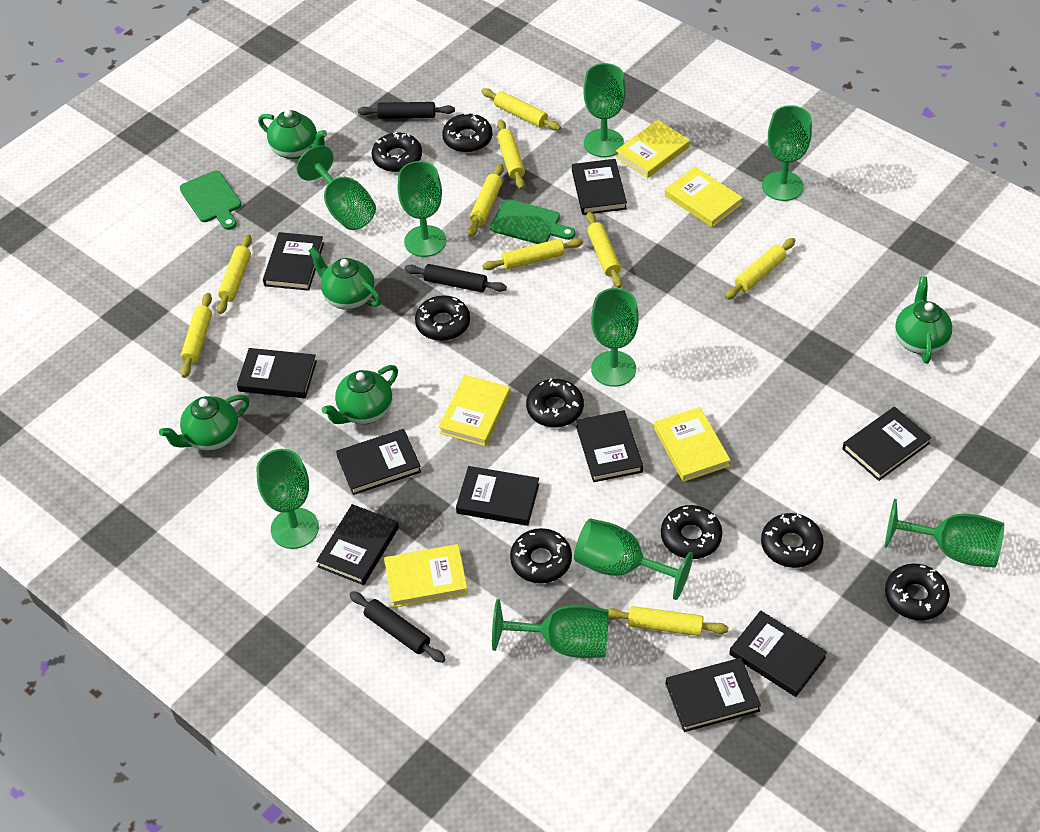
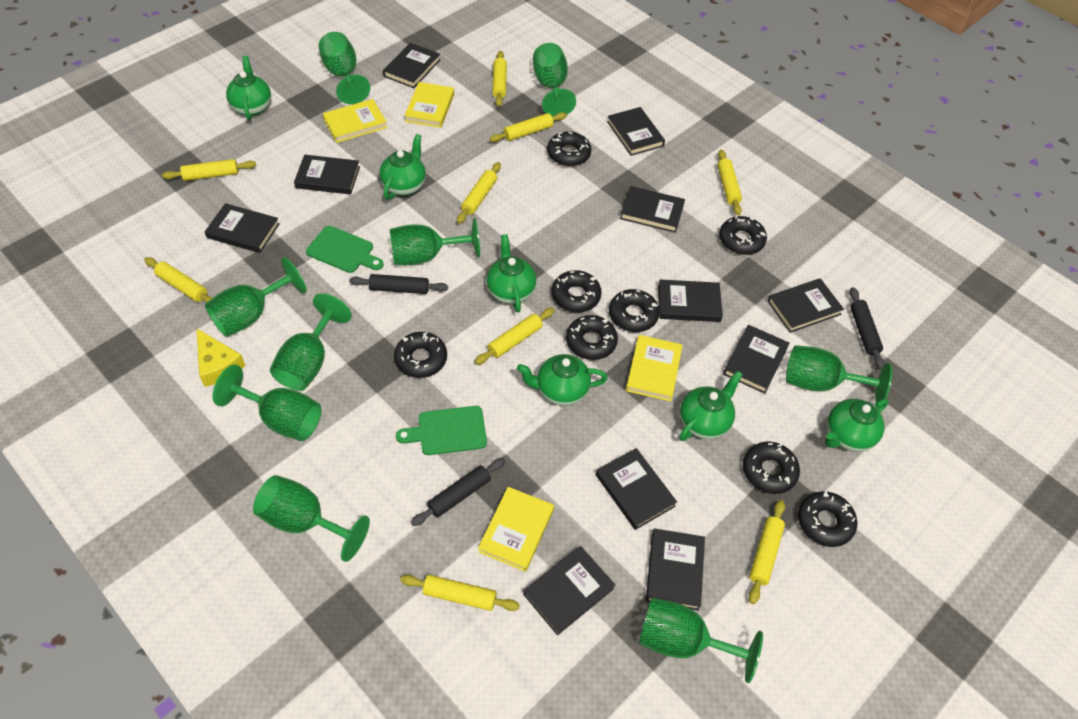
black book: [237,348,317,398] [263,232,324,291] [316,504,399,585] [336,429,421,495] [456,466,539,526] [572,159,627,215] [576,410,643,482] [666,658,761,732] [729,611,827,697] [842,407,932,481] = 10 -> [205,203,280,253] [294,155,360,194] [383,43,440,88] [523,546,615,635] [596,448,677,530] [607,107,665,156] [620,186,685,233] [646,528,705,611] [658,279,723,322] [723,325,790,394] [767,278,844,333] = 11
green teapot: [159,395,249,451] [258,110,327,159] [309,247,381,310] [322,365,398,424] [895,277,952,364] = 5 -> [226,56,271,120] [379,134,426,200] [486,234,536,313] [517,354,608,406] [679,371,743,441] [825,399,889,452] = 6
yellow book: [384,544,468,608] [439,375,510,446] [616,120,690,178] [654,407,730,482] [665,167,743,227] = 5 -> [323,99,387,143] [404,82,454,128] [478,487,554,572] [626,335,683,402] = 4
yellow cheese: none = 0 -> [196,328,246,387] = 1

